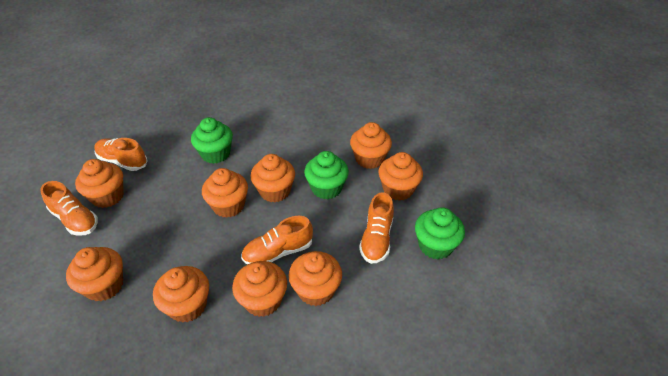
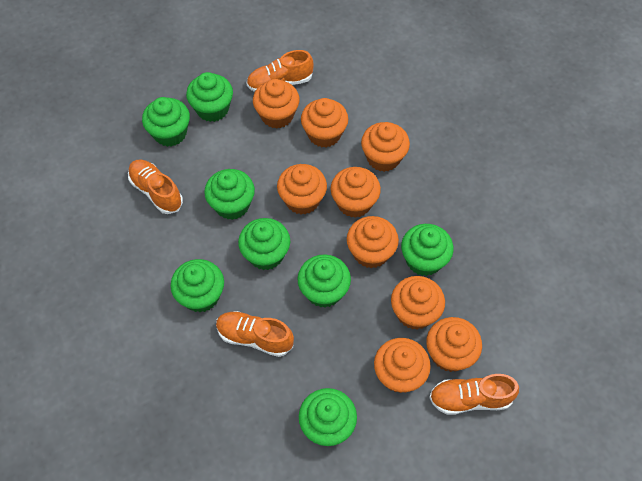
green cupcake: [191,117,233,164] [304,151,349,199] [415,207,465,259] = 3 -> [142,97,190,147] [170,259,224,312] [186,72,233,122] [204,169,255,220] [238,218,290,270] [297,254,351,308] [299,388,357,446] [401,224,454,276] = 8

